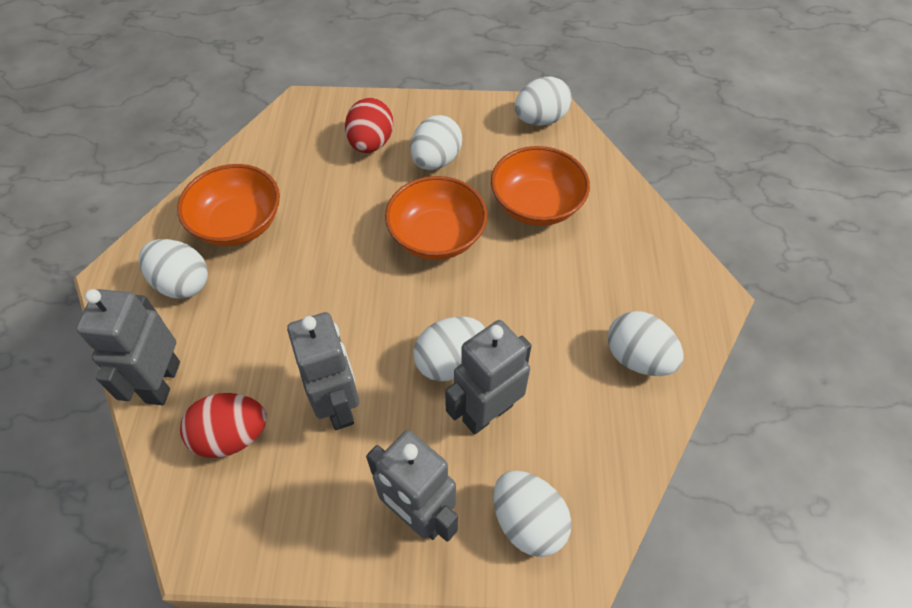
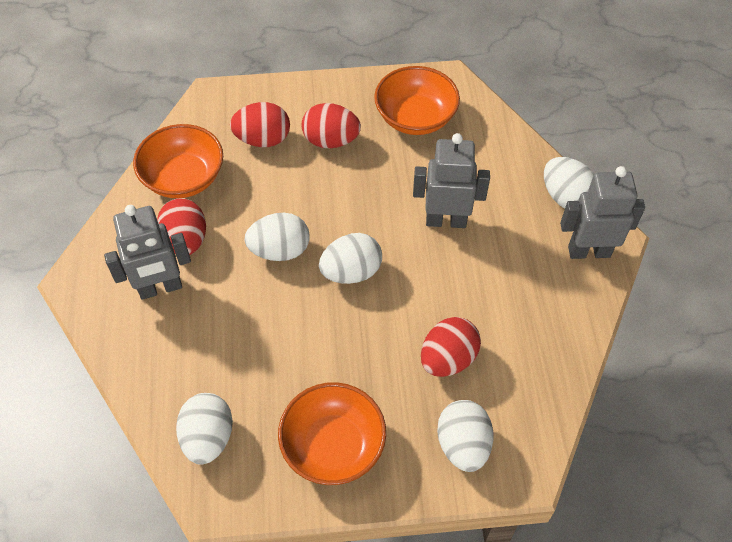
grey robot: [76,289,180,405] [287,312,360,430] [366,430,458,542] [445,320,532,435] = 4 -> [104,205,191,300] [413,133,490,228] [560,166,645,259] = 3
red egg: [180,393,267,458] [345,98,393,153] = 2 -> [157,198,206,255] [230,102,290,147] [302,103,361,148] [421,317,481,377] = 4
white egg: [139,239,208,299] [410,115,462,170] [413,317,485,381] [493,471,572,557] [514,77,572,126] [607,311,683,376] = 6 -> [176,393,233,465] [244,213,309,261] [319,233,382,284] [437,400,493,472] [544,157,594,209] = 5

